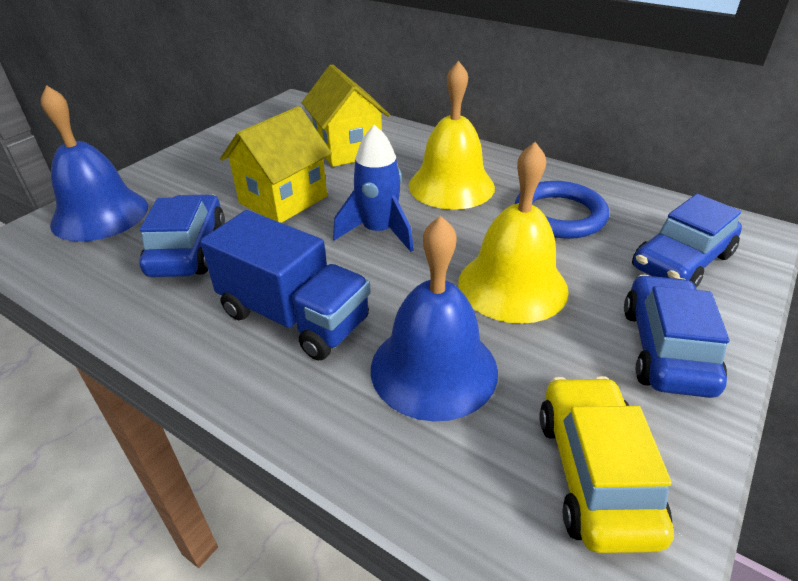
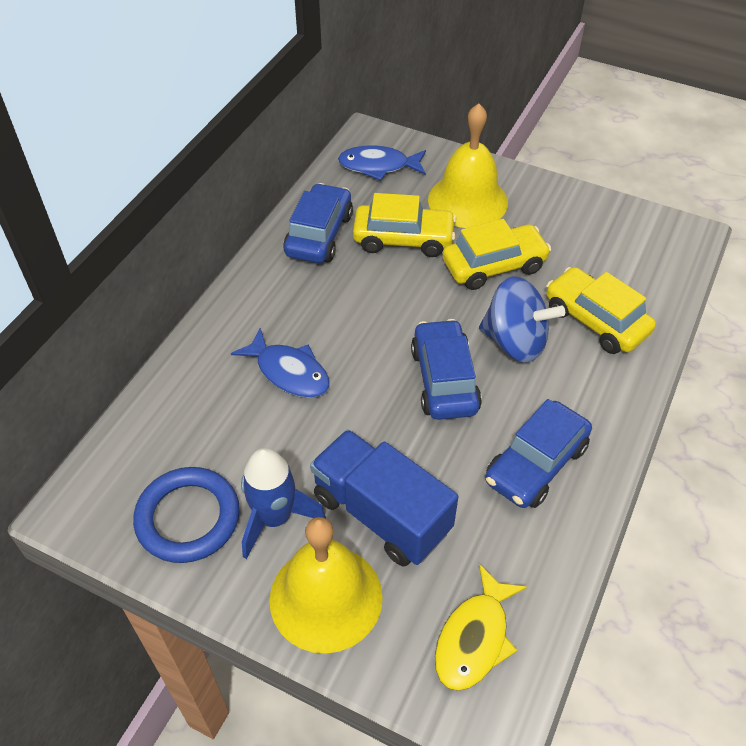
blue bell: [40,85,148,242] [371,216,498,421] = 2 -> none = 0
blue fish: none = 0 -> [231,328,330,398] [338,145,426,181] = 2
blue spinning top: none = 0 -> [479,276,565,363] = 1
yellow car: [539,376,674,553] = 1 -> [353,193,456,257] [442,219,551,290] [546,267,656,354] = 3
yellow fish: none = 0 -> [435,564,527,691] = 1
yellow house: [220,106,332,223] [302,64,390,167] = 2 -> none = 0

